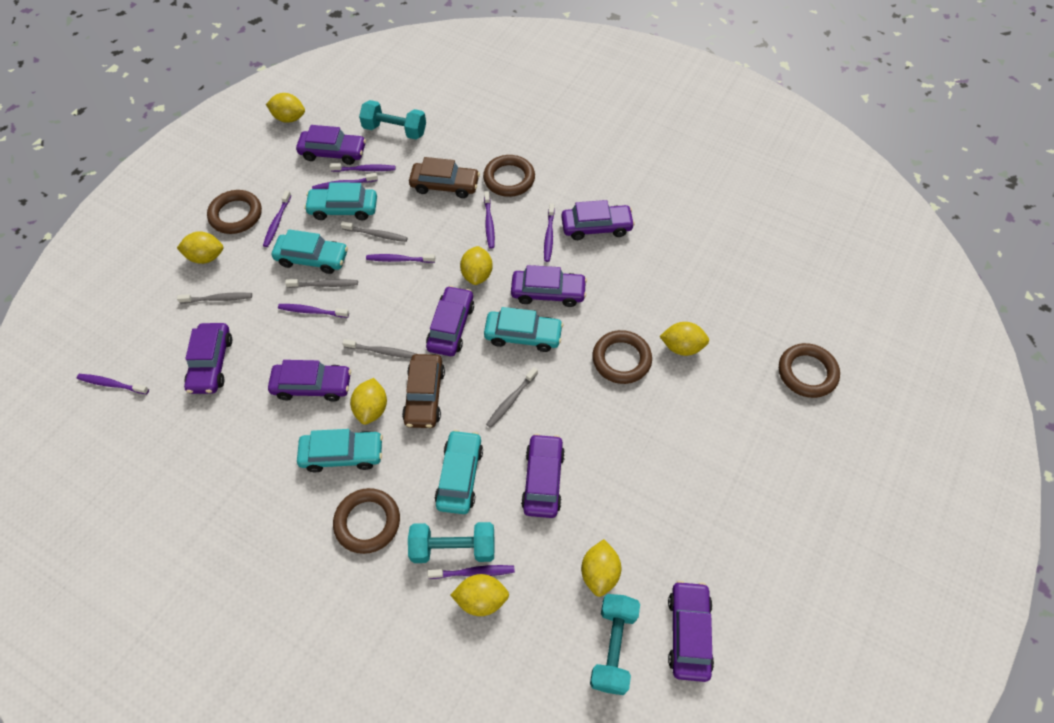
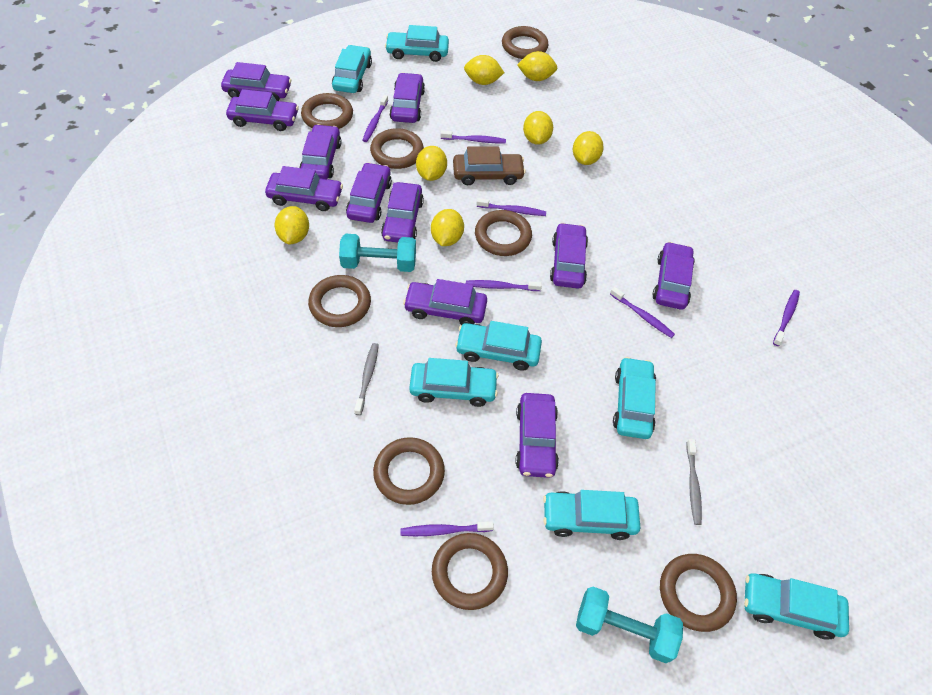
brown car: [402,354,445,428] [409,157,480,198] = 2 -> [453,146,526,185] = 1
brown ring: [207,190,262,234] [333,488,400,554] [483,155,535,197] [592,330,652,384] [779,343,840,398] = 5 -> [301,93,353,129] [308,275,371,327] [370,128,424,169] [373,437,445,505] [432,533,508,610] [475,210,532,256] [502,26,549,59] [660,554,737,632] = 8
grey toothbrush: [177,292,252,303] [285,279,358,288] [341,221,408,242] [342,339,416,358] [486,367,538,428] = 5 -> [354,343,379,415] [686,439,702,525] = 2
purple car: [184,323,232,394] [268,360,351,402] [296,125,366,165] [426,286,474,356] [511,265,587,307] [521,434,565,518] [561,200,635,240] [668,581,714,682] = 8 -> [221,62,291,101] [226,89,299,131] [265,166,343,211] [299,124,342,179] [346,162,392,223] [381,182,424,242] [390,73,425,123] [403,279,487,325] [515,393,559,478] [550,223,588,288] [652,242,695,310] = 11
purple toothbrush: [77,374,149,394] [263,190,292,247] [278,304,349,318] [312,173,378,189] [329,163,396,172] [366,254,435,263] [428,565,515,579] [484,191,495,249] [544,203,555,262] = 9 -> [362,95,388,142] [400,521,494,536] [441,130,506,143] [466,280,542,291] [476,198,546,216] [610,287,675,338] [773,290,800,346] = 7
turquoise car: [272,229,348,274] [297,429,383,473] [304,183,377,220] [435,430,483,514] [484,307,563,352] = 5 -> [332,45,372,93] [385,25,449,62] [409,358,499,407] [455,321,542,371] [543,490,640,540] [613,357,656,439] [744,573,849,640] = 7
turquoise dumbbell: [359,100,426,140] [408,522,495,563] [590,594,640,695] = 3 -> [339,234,416,272] [576,587,683,663] = 2

